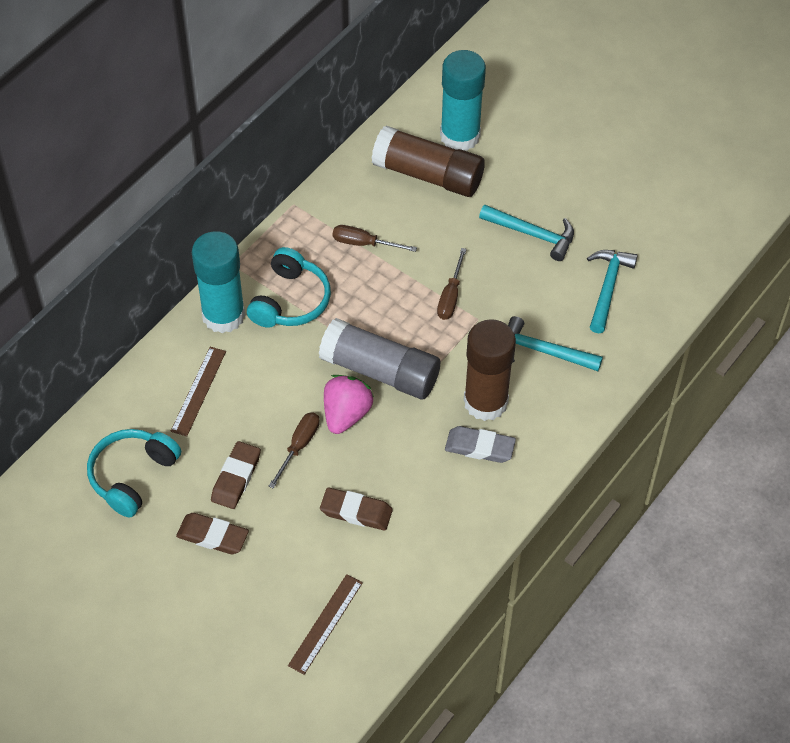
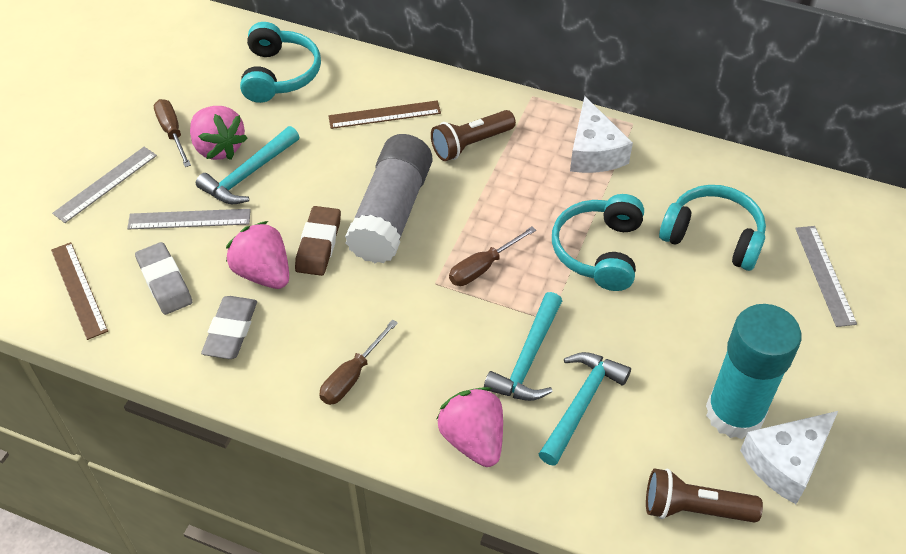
brown eraser: [176,513,249,554] [211,441,261,509] [320,487,393,530] = 3 -> [295,206,341,276] = 1
brown flashlight: none = 0 -> [431,110,516,161] [646,468,763,523] = 2
brown glue stick: [372,126,485,197] [464,319,516,421] = 2 -> none = 0
grey eraser: [445,426,516,463] = 1 -> [135,242,192,315] [201,296,257,359] = 2
grey ruler: none = 0 -> [52,147,157,223] [127,209,251,230] [795,226,857,327] = 3
pink strawberry: [324,375,374,434] = 1 -> [190,106,247,160] [226,221,289,289] [437,387,503,467] = 3
turquoise glue stick: [192,231,245,333] [440,50,486,151] = 2 -> [706,304,802,439] = 1
turquoise headphones: [87,429,181,518] [247,247,331,328] = 2 -> [240,22,321,103] [552,194,644,291] [659,185,766,271] = 3
white cheese: none = 0 -> [570,96,633,173] [740,411,838,504] = 2

